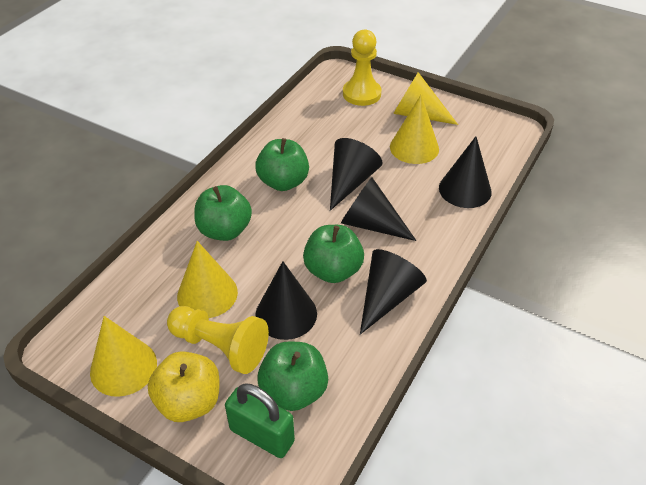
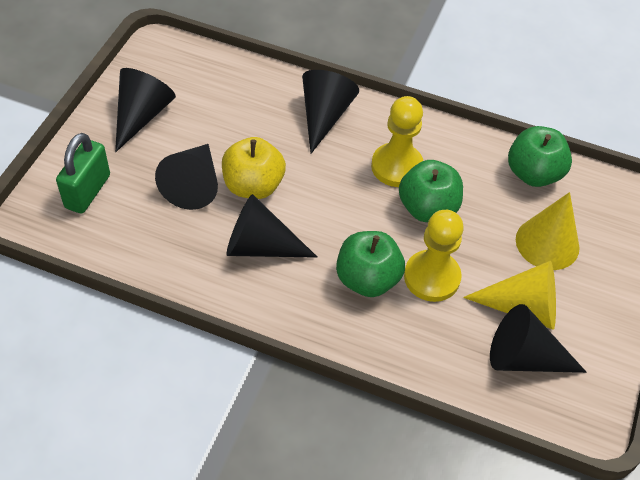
green apple: [194,185,252,241] [255,138,309,191] [257,342,328,411] [303,225,364,283] = 4 -> [336,231,405,297] [399,160,463,222] [508,126,572,187] = 3
yellow cone: [90,316,157,397] [177,241,238,318] [390,95,439,164] [393,72,458,125] = 4 -> [463,260,556,330] [516,192,580,270] = 2

